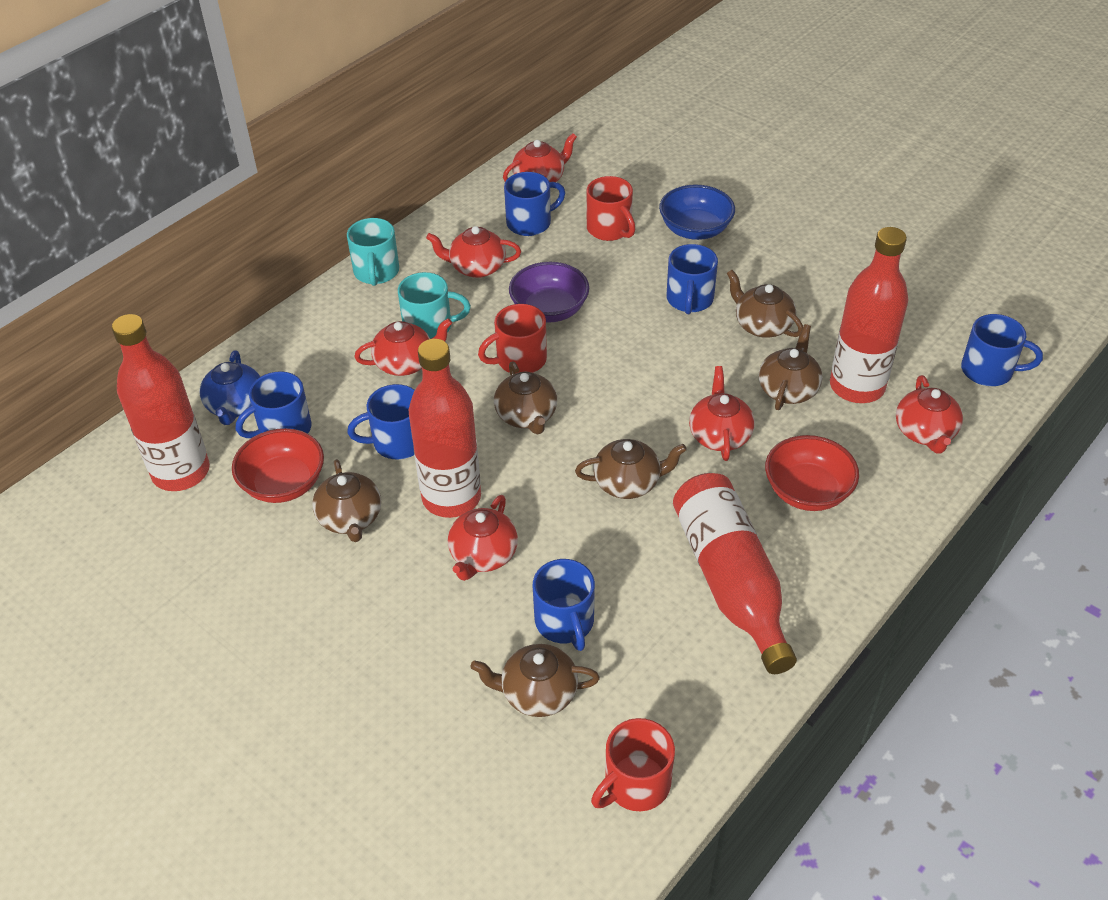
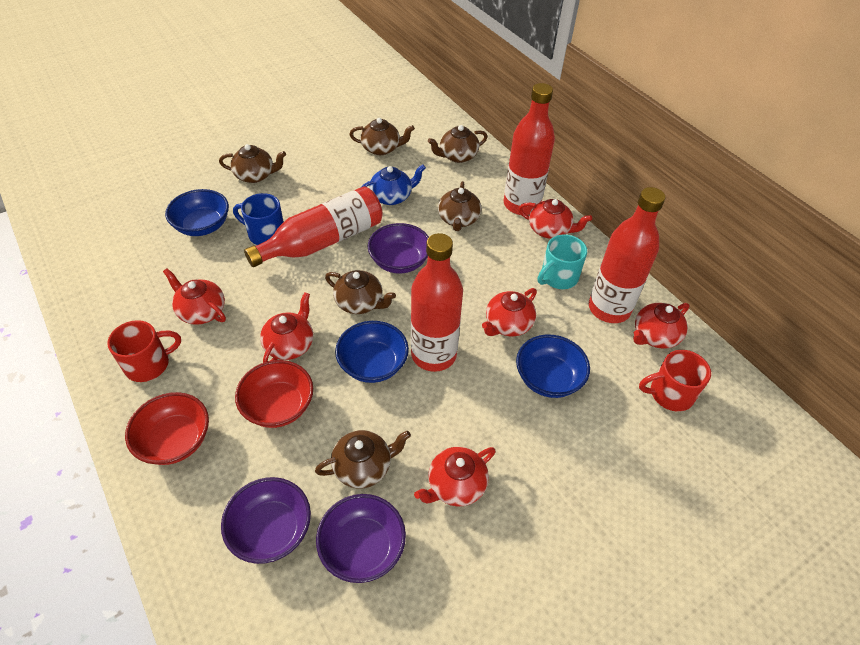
blue bowl: [659,185,735,240] = 1 -> [165,189,229,236] [335,321,409,383] [516,334,590,398] = 3
blue mug: [236,371,312,438] [347,384,415,460] [504,172,565,236] [533,559,595,651] [666,244,718,314] [961,314,1043,386] = 6 -> [233,193,284,245] = 1
purple bowl: [509,262,589,323] = 1 -> [221,477,311,564] [316,494,406,583] [367,223,429,274] = 3
red mug: [478,304,547,373] [587,176,635,241] [591,718,675,811] = 3 -> [107,320,181,382] [639,350,711,412] = 2
turquoise mug: [347,218,399,286] [398,272,471,339] = 2 -> [538,234,587,289] = 1

